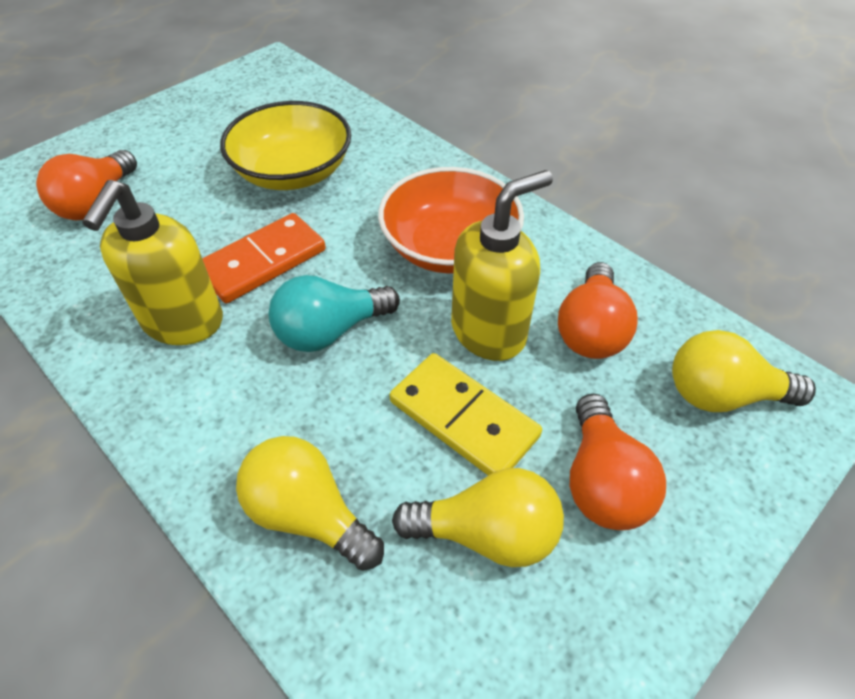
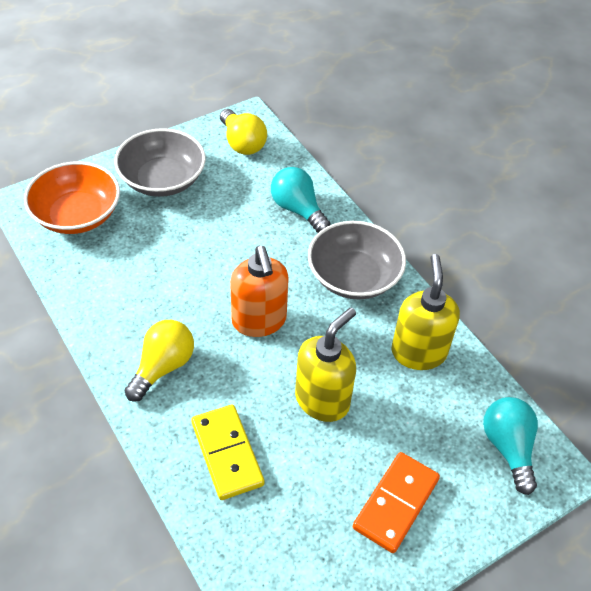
grey bowl: none = 0 -> [114,128,206,197] [308,221,406,299] = 2
orange light bulb: [36,150,137,221] [558,262,638,359] [570,394,666,530] = 3 -> none = 0
orange soap dispenser: none = 0 -> [230,246,289,337] = 1
turquoise light bulb: [269,275,400,352] = 1 -> [271,167,330,233] [483,397,538,495] = 2
yellow bowl: [220,101,351,190] = 1 -> none = 0
yellow light bulb: [236,436,384,571] [392,468,564,567] [672,330,816,412] = 3 -> [124,320,194,402] [220,109,267,155] = 2

